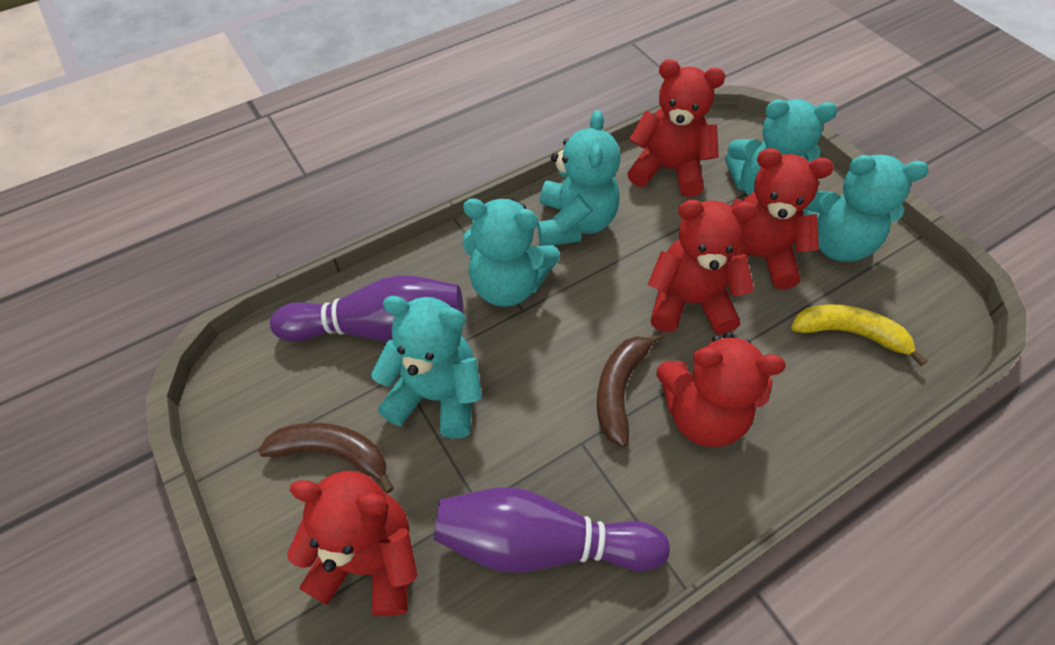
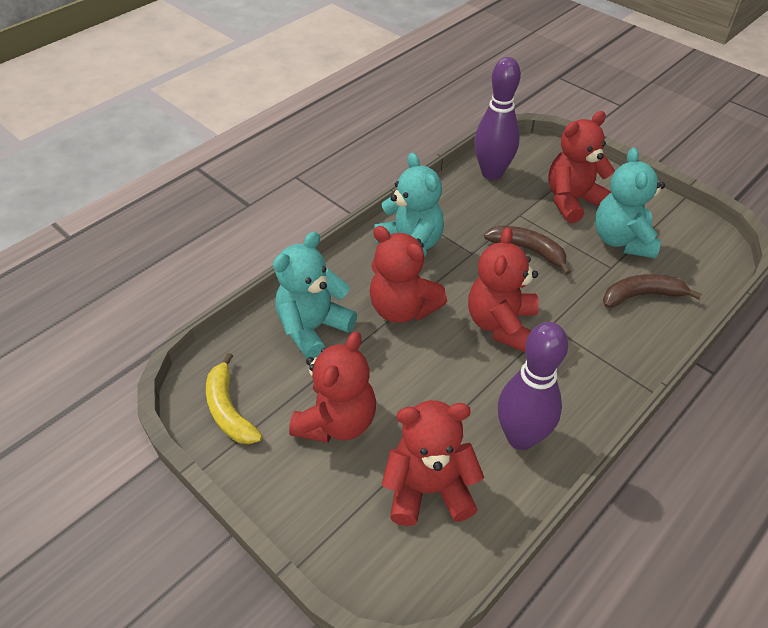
turquoise teddy bear: [371,296,482,439] [463,198,560,307] [537,110,621,246] [725,99,838,196] [803,155,929,262] = 5 -> [273,232,357,358] [374,153,444,257] [595,148,665,258] = 3

